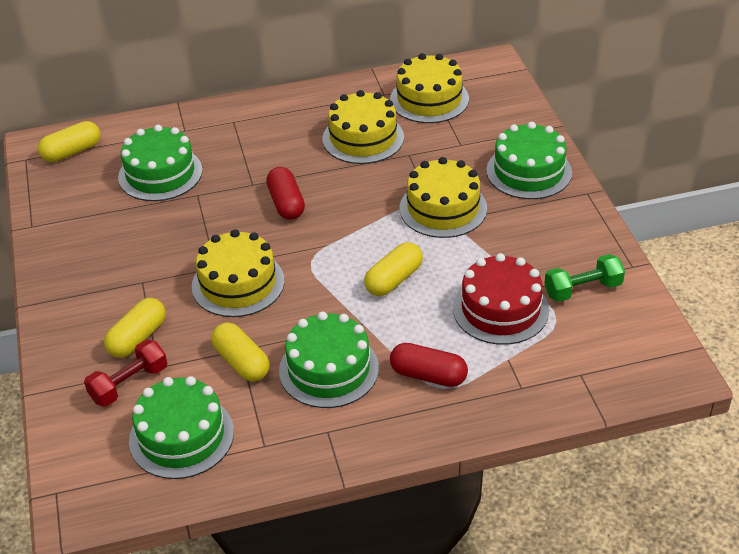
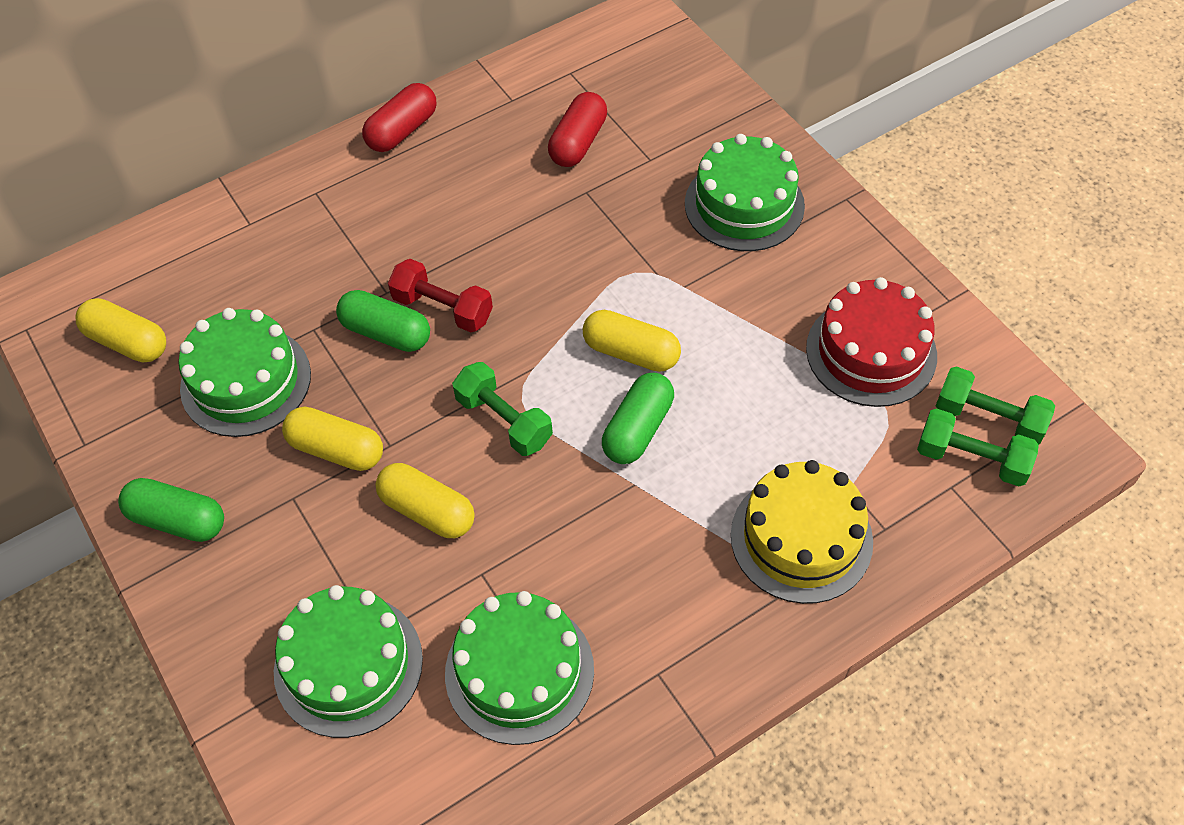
green capsule: none = 0 -> [118,478,224,542] [336,290,430,352] [602,373,674,464] = 3
green dumbbell: [544,254,625,302] = 1 -> [452,362,553,456] [917,408,1039,486] [936,366,1055,445] = 3
yellow cake: [192,229,285,317] [323,90,404,164] [390,53,469,123] [400,157,487,238] = 4 -> [731,460,873,604] = 1

